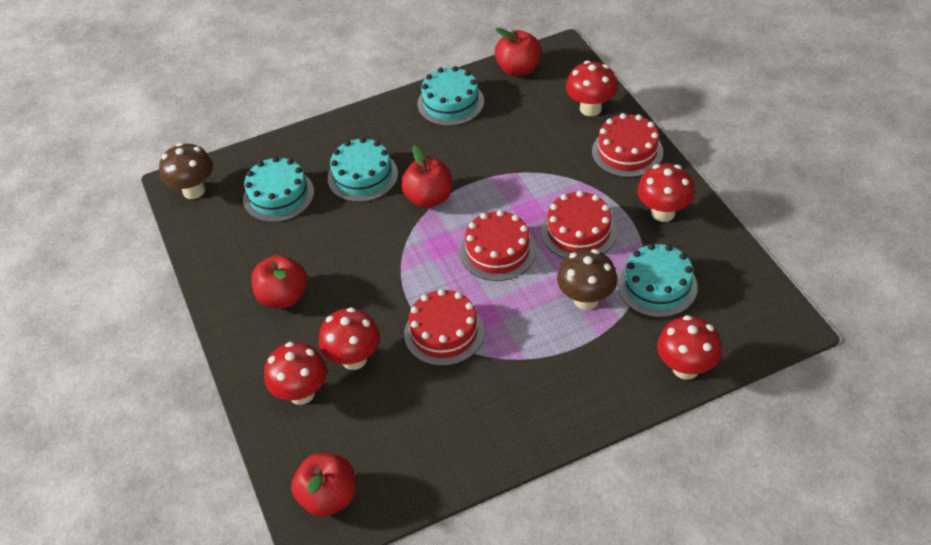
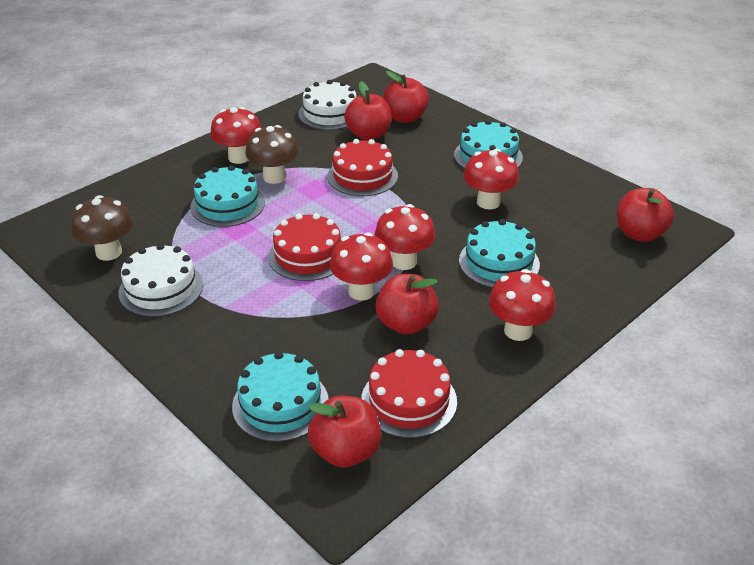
red apple: [251,255,307,308] [291,453,356,517] [401,145,452,208] [495,28,541,76] = 4 -> [308,396,381,468] [344,81,391,140] [375,274,439,335] [383,71,429,123] [617,188,674,242] = 5
red cake: [404,289,484,366] [460,210,536,281] [541,191,617,258] [592,113,663,177] = 4 -> [268,213,341,281] [327,139,398,196] [361,349,457,438] = 3
white cake: none = 0 -> [118,244,203,317] [298,80,357,130] = 2

